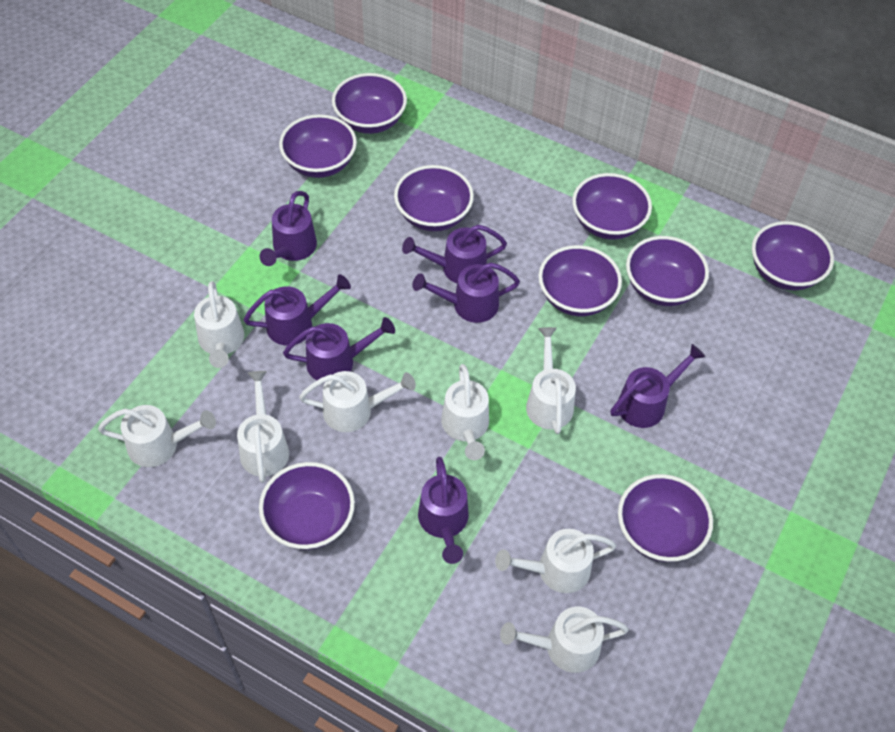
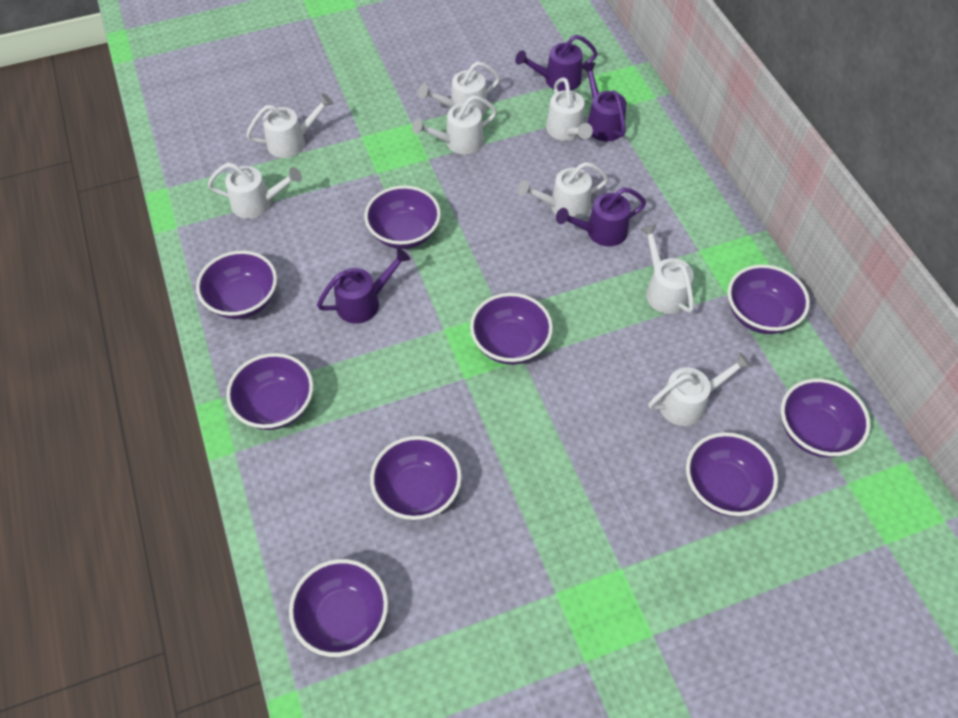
purple watering can: [243,274,351,346] [260,191,317,266] [283,317,395,383] [402,225,507,283] [413,263,520,323] [418,457,468,564] [610,344,705,428] = 7 -> [317,248,411,324] [515,35,598,91] [556,188,646,246] [582,62,627,141] = 4

